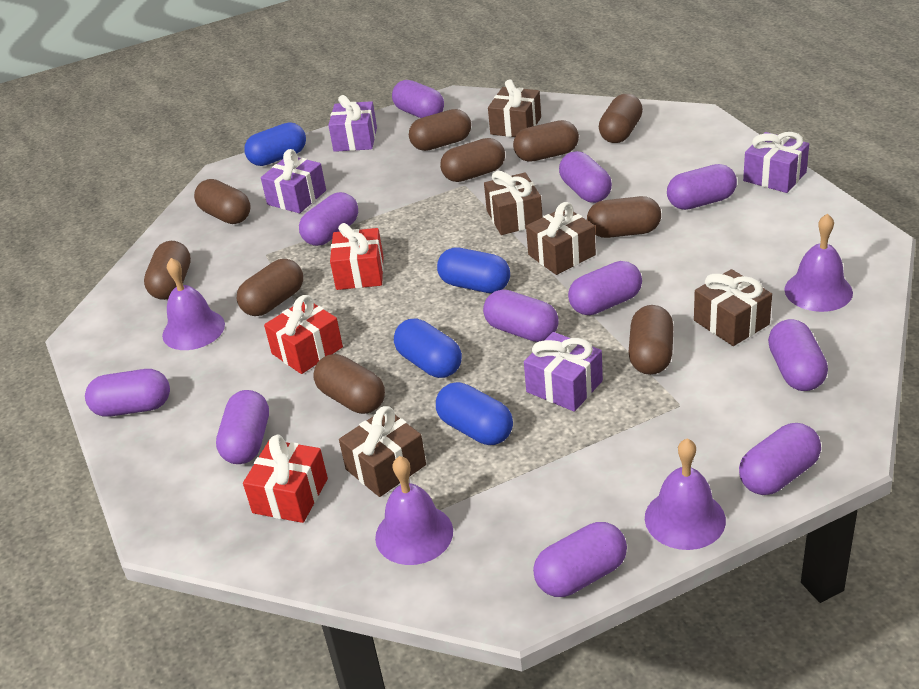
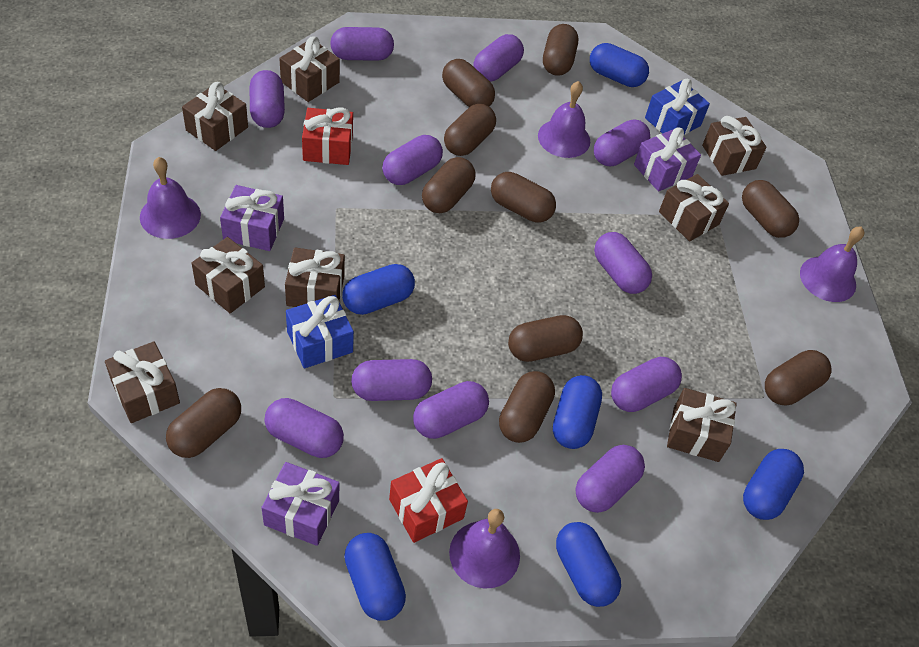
blue capsule: [244,122,306,166] [394,318,462,378] [436,382,513,445] [437,247,510,293] = 4 -> [342,264,415,315] [344,533,406,621] [553,375,602,449] [556,522,621,607] [590,43,649,87] [743,449,804,520] = 6
blue gift: none = 0 -> [286,295,354,368] [645,79,710,135] = 2
brown gift: [339,406,426,497] [484,171,543,235] [488,79,541,137] [526,202,596,275] [694,269,772,346] = 5 -> [105,341,180,423] [182,82,248,151] [192,237,265,313] [279,36,340,102] [285,248,345,307] [659,174,729,241] [667,388,737,462] [702,116,767,176] = 8
purple gift: [261,149,326,213] [328,95,377,152] [524,332,603,412] [743,132,809,193] = 4 -> [220,185,284,251] [261,462,339,546] [634,127,701,191] = 3
red gift: [243,434,328,523] [264,295,343,374] [330,223,384,290] = 3 -> [302,107,353,165] [389,458,468,543] = 2

